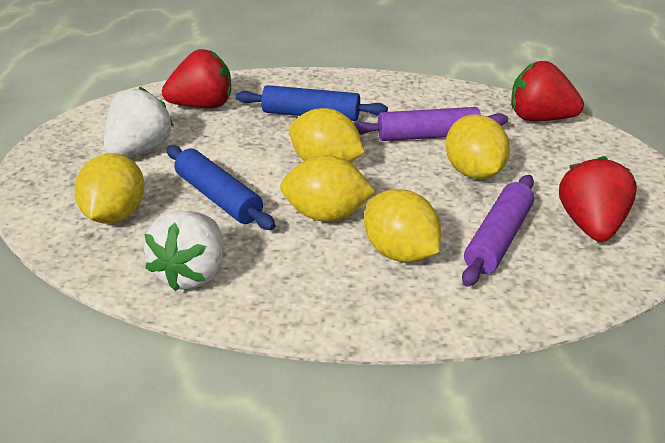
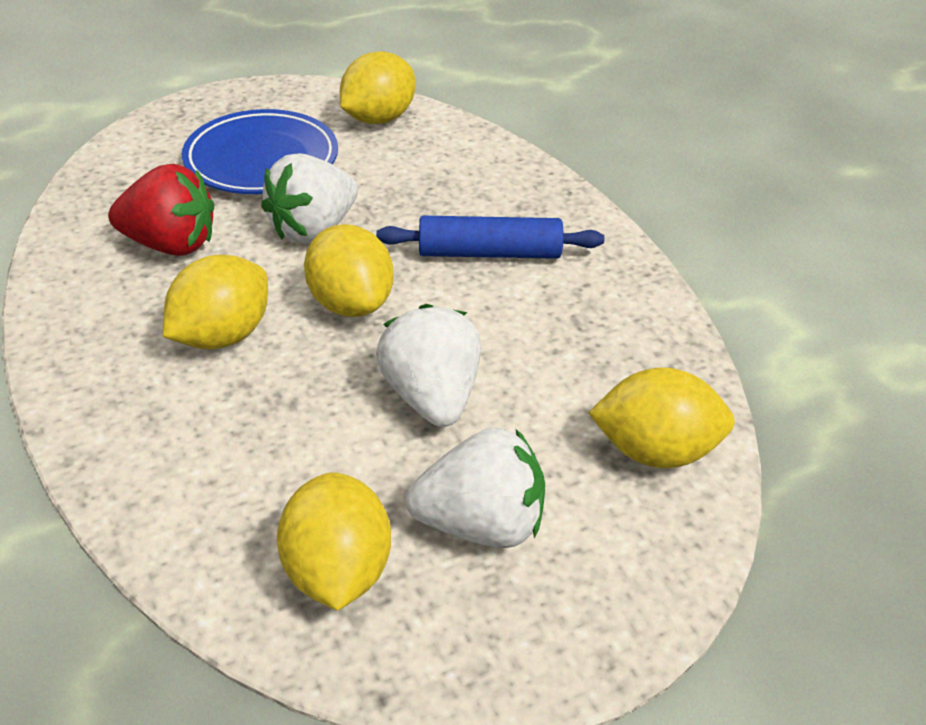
blue plate: none = 0 -> [182,109,338,194] = 1
blue rolling pin: [167,145,275,230] [236,85,388,121] = 2 -> [376,216,604,259] = 1
purple rolling pin: [354,107,508,141] [462,175,534,287] = 2 -> none = 0
red strawberry: [162,49,231,108] [511,61,584,121] [559,156,637,242] = 3 -> [108,164,214,256] = 1
white strawberry: [104,87,174,157] [144,211,223,291] = 2 -> [261,153,358,243] [376,304,481,427] [406,427,545,548] = 3

